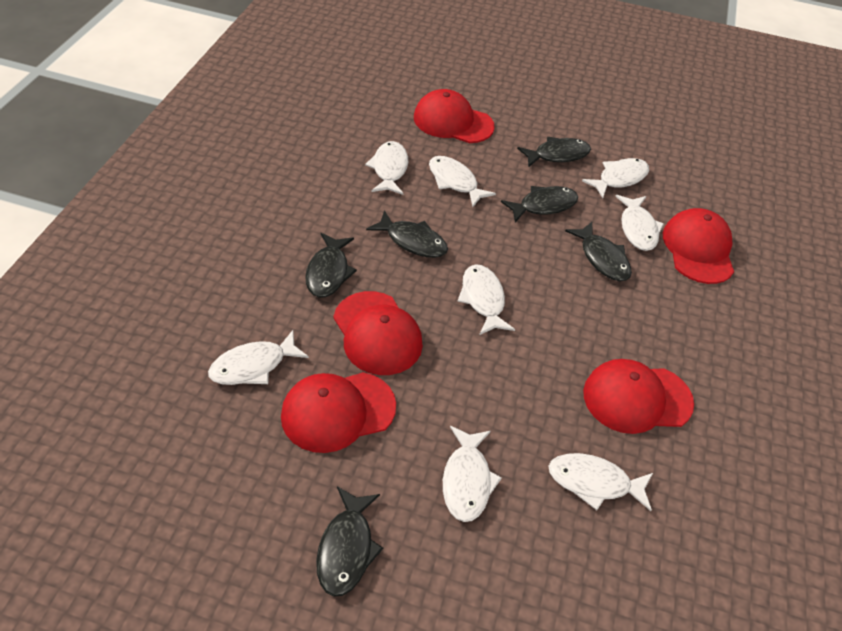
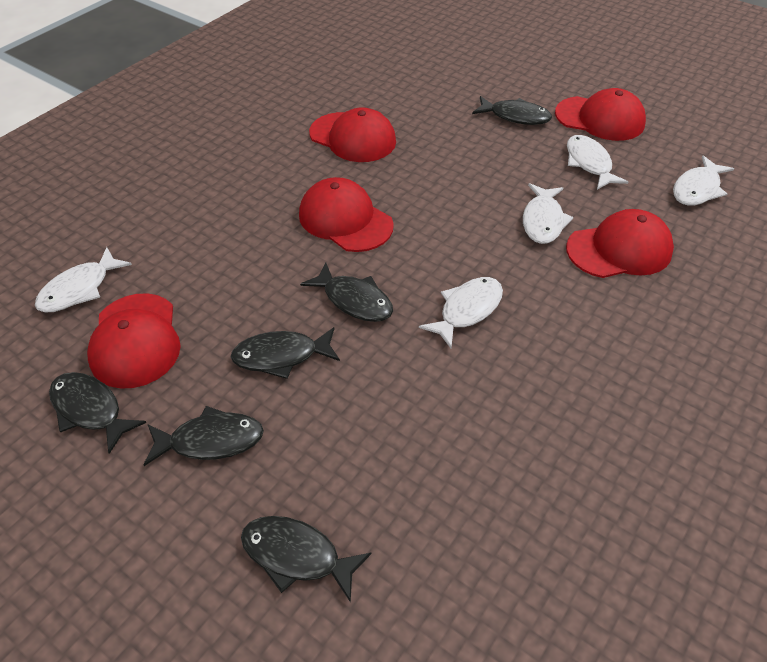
white fish: [208,330,309,385] [365,141,408,195] [429,156,496,207] [443,426,502,522] [457,264,515,335] [549,453,653,511] [582,158,649,198] [615,195,664,251] = 8 -> [35,247,132,313] [419,277,503,348] [523,183,573,244] [567,135,628,190] [673,155,734,206] = 5

